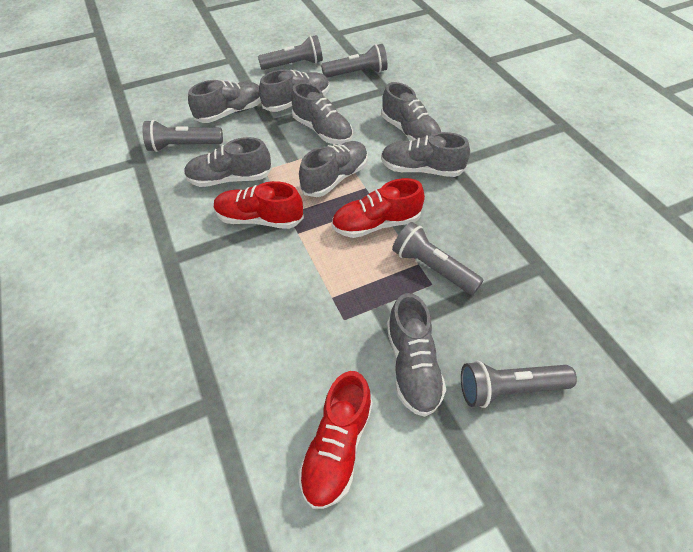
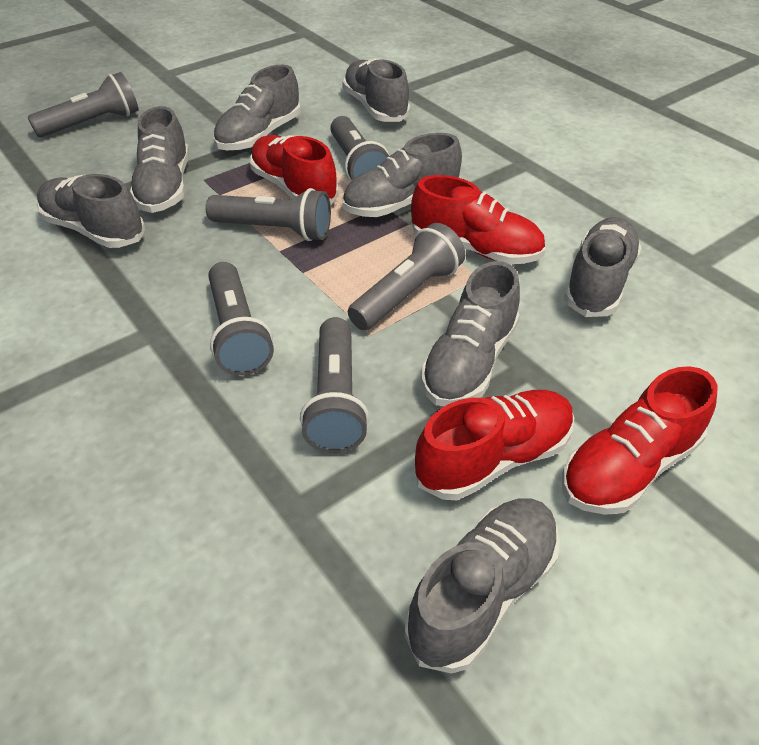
grey flashlight: [142,120,223,152] [258,35,323,70] [321,44,387,77] [392,222,484,295] [461,361,577,408] = 5 -> [28,72,138,137] [205,188,331,241] [208,262,274,376] [300,317,369,453] [330,116,390,181] [348,223,465,330] = 6
red shoe: [214,181,304,229] [298,371,373,509] [332,178,425,238] = 3 -> [250,135,339,205] [411,175,546,264] [415,390,574,500] [562,366,717,515] = 4

